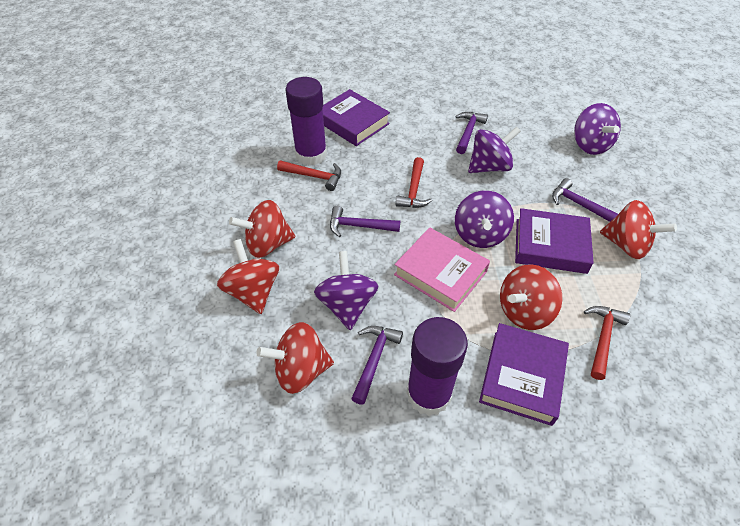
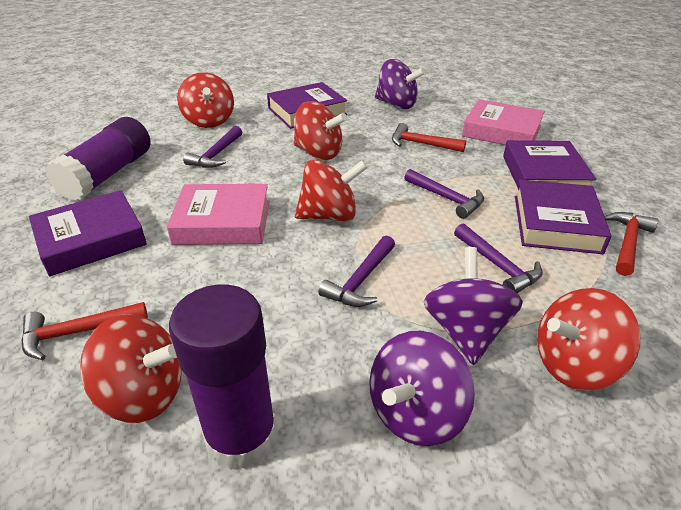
pink book: [394,227,490,312] = 1 -> [167,184,269,245] [462,99,545,145] = 2
purple book: [323,89,390,146] [479,323,569,426] [515,208,594,274] = 3 -> [29,190,147,276] [267,82,347,129] [503,140,596,190] [515,179,611,254] = 4
purple spinning top: [314,251,378,330] [455,190,514,248] [468,126,521,173] [574,103,621,155] = 4 -> [369,331,475,446] [375,59,426,109] [424,247,523,365] = 3

